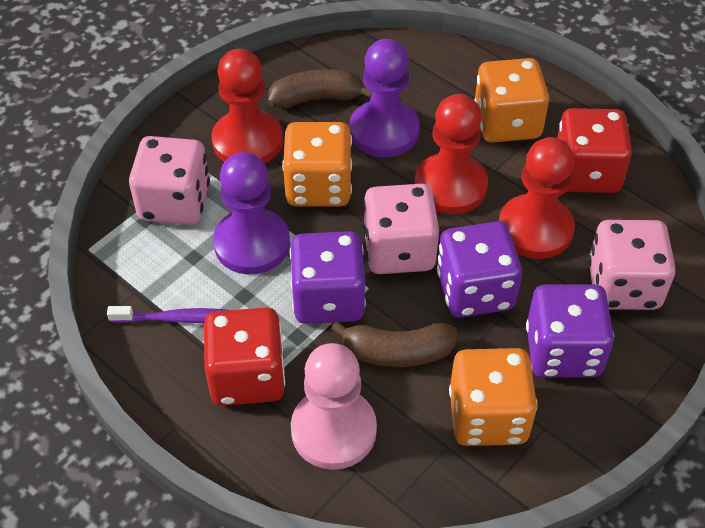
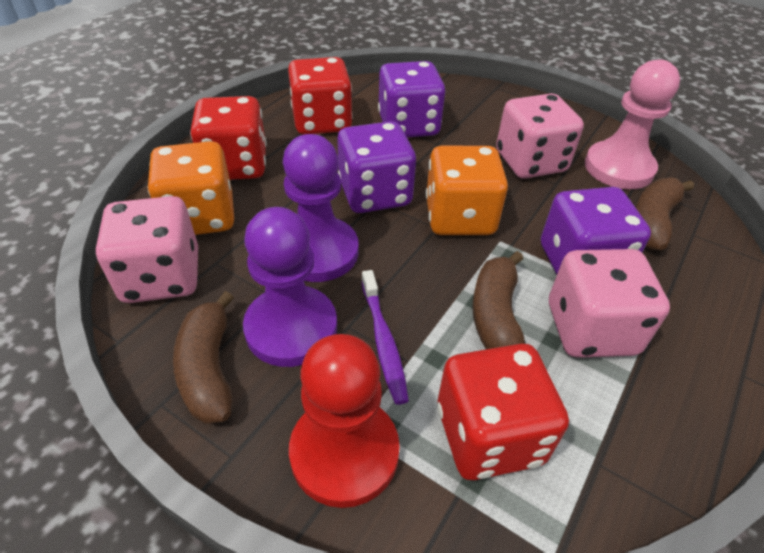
brown banana: [268,69,372,109] [331,321,458,367] = 2 -> [173,291,234,424] [472,251,525,349] [635,178,694,250] = 3
orange dice: [282,122,352,206] [449,348,538,446] [474,58,549,143] = 3 -> [148,141,234,235] [426,146,508,235] = 2
red dice: [204,307,285,406] [557,108,632,193] = 2 -> [190,96,266,180] [288,57,353,135] [437,344,569,480] = 3
red pawn: [212,49,283,164] [415,94,488,215] [499,137,575,259] = 3 -> [289,334,400,508] = 1

